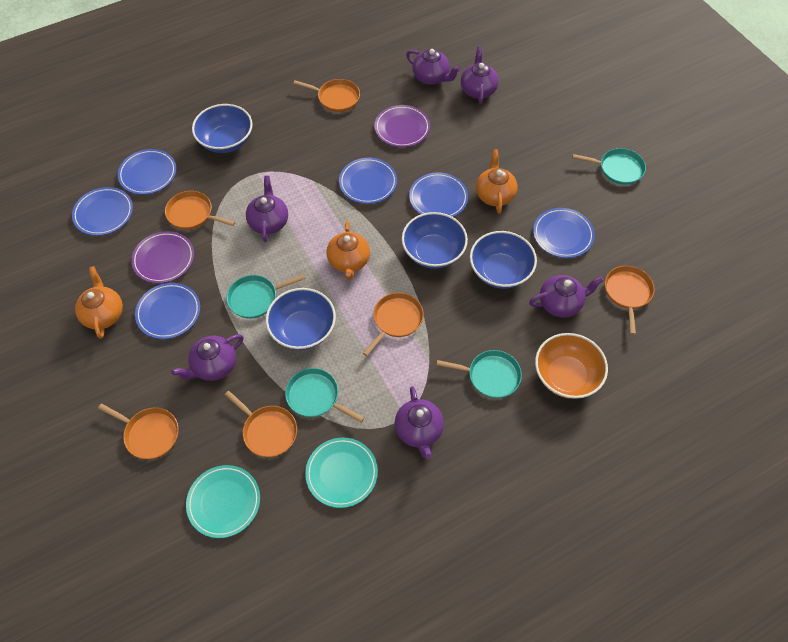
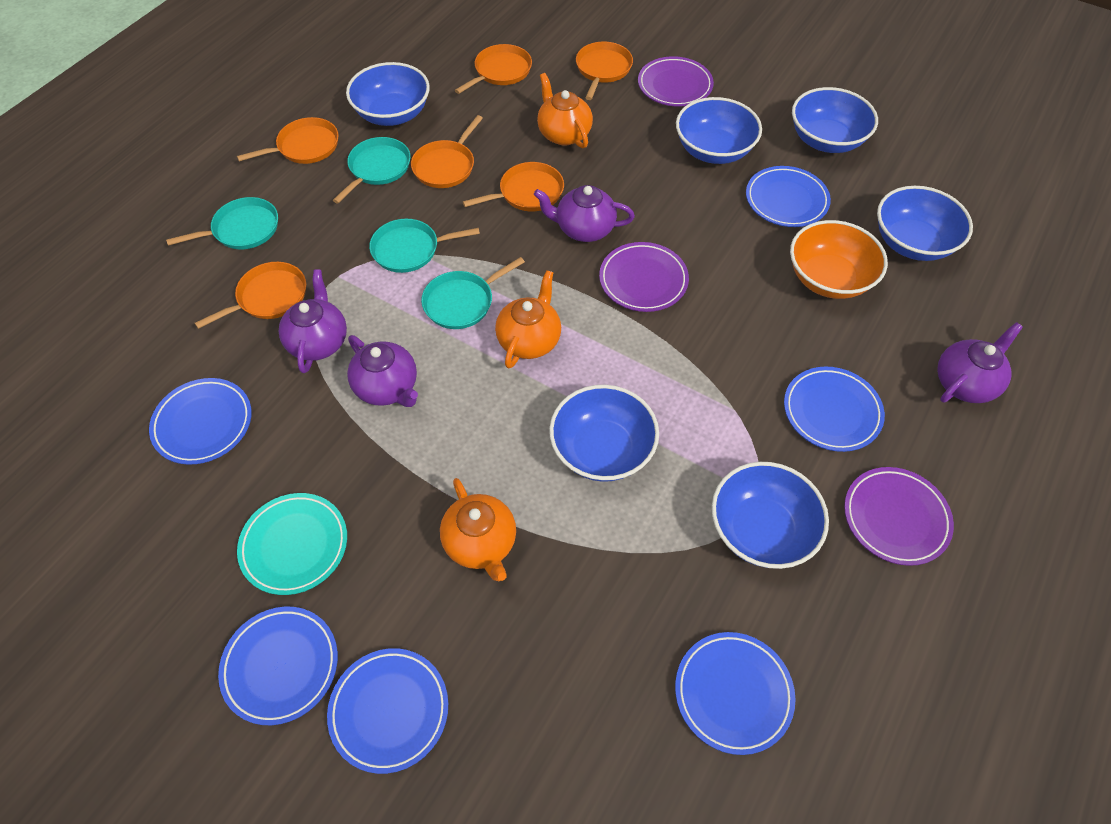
blue bowl: [192,104,253,153] [266,288,336,350] [402,212,468,269] [470,231,537,289] = 4 -> [346,62,430,126] [549,385,659,482] [676,97,762,164] [712,462,829,569] [792,87,878,153] [877,186,973,261] = 6
purple plate: [131,231,194,283] [374,105,430,147] = 2 -> [599,242,689,312] [638,56,714,107] [844,467,954,566] = 3
purple teapot: [171,334,244,381] [246,176,288,242] [395,386,444,459] [406,49,461,85] [461,47,499,104] [529,275,604,318] = 6 -> [279,269,347,373] [347,335,418,407] [534,185,635,242] [937,322,1023,403] = 4
turquoise plate: [186,465,260,538] [305,437,378,508] = 2 -> [237,493,347,595] = 1

